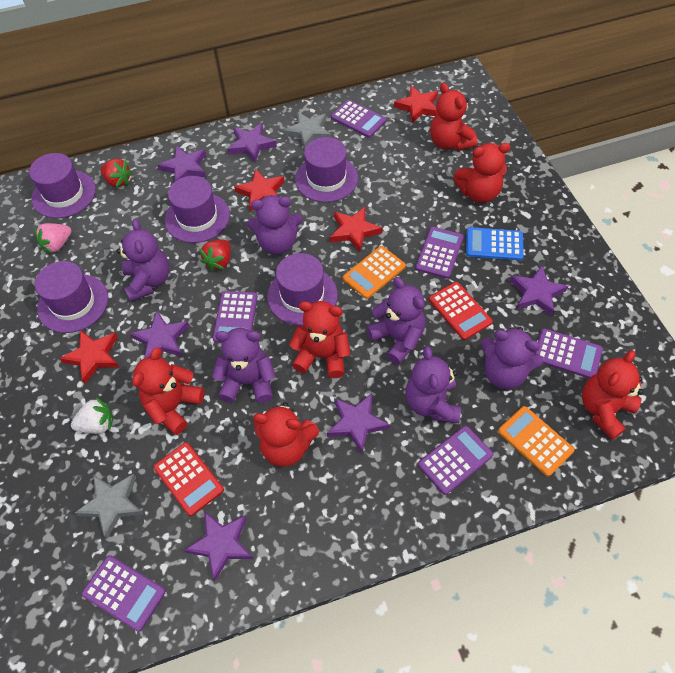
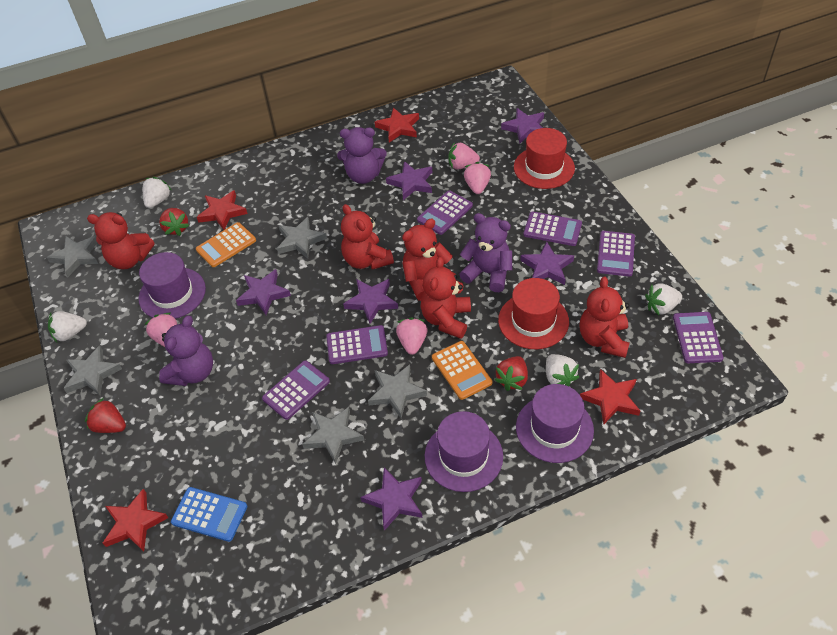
grey star: [75,474,143,539] [283,112,331,150] = 2 -> [47,236,98,277] [63,345,122,396] [277,217,327,259] [302,407,364,464] [368,365,427,418] = 5
pink strawberry: [35,223,71,253] = 1 -> [144,313,177,347] [396,318,428,355] [449,142,480,170] [464,162,491,194] = 4
purple hat: [29,153,96,218] [35,261,108,333] [165,176,230,243] [267,253,338,326] [295,137,358,202] = 5 -> [139,252,206,319] [425,411,503,492] [516,384,594,463] = 3
purple teddy bear: [116,219,169,302] [212,328,276,403] [247,195,303,255] [366,277,425,365] [405,346,461,423] [481,327,543,389] = 6 -> [159,315,213,386] [337,127,387,184] [459,213,512,292] = 3
red calculator: [153,442,224,516] [429,282,493,340] = 2 -> none = 0
red hat: none = 0 -> [498,278,569,349] [514,128,575,189] = 2
red strawberry: [100,159,133,188] [199,240,231,271] = 2 -> [85,398,126,433] [159,208,190,236] [495,356,528,391] = 3
red teddy bear: [132,347,205,435] [253,402,319,467] [289,301,351,378] [430,83,478,151] [453,143,511,203] [582,350,643,440] = 6 -> [87,212,155,269] [341,204,394,270] [402,219,456,301] [420,257,471,339] [580,277,630,358] = 5
white strawberry: [71,397,113,434] = 1 -> [48,311,87,342] [143,177,172,208] [546,354,579,386] [645,283,682,315] = 4

